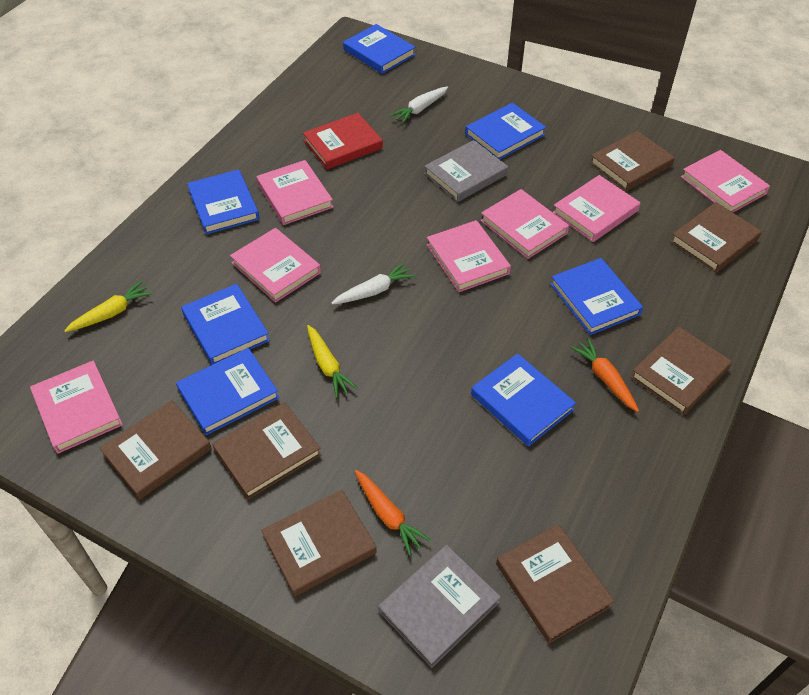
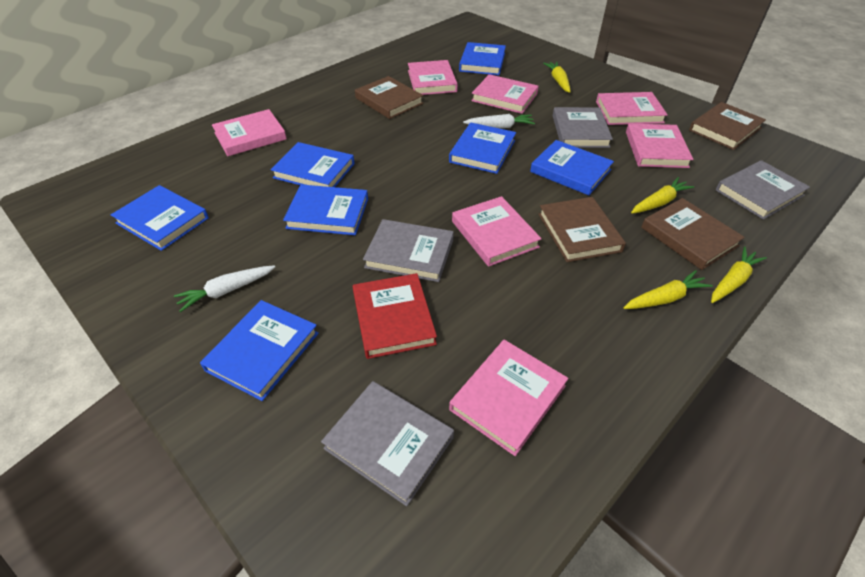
brown book: [100,400,212,499] [212,402,321,499] [261,490,377,597] [496,524,614,643] [590,131,675,191] [631,327,732,415] [670,202,762,273] = 7 -> [355,76,423,119] [538,197,626,262] [641,198,745,270] [689,102,766,150] = 4
grey book: [378,545,501,668] [424,140,508,202] = 2 -> [321,381,454,506] [363,219,454,282] [553,107,613,148] [716,160,810,220] = 4
orange carrot: [355,470,431,556] [570,338,639,412] = 2 -> none = 0
yellow carrot: [64,281,153,332] [307,325,358,398] = 2 -> [543,62,571,93] [623,270,713,309] [631,177,695,214] [711,247,767,303] = 4

